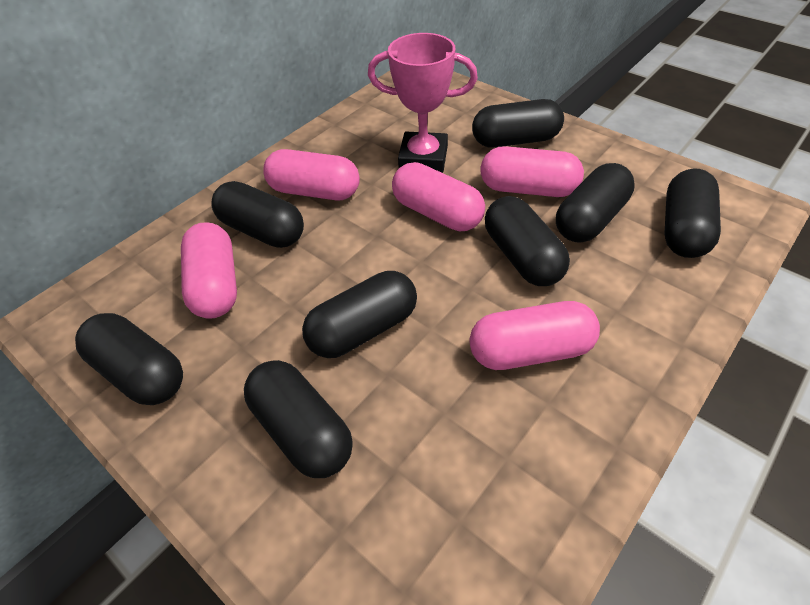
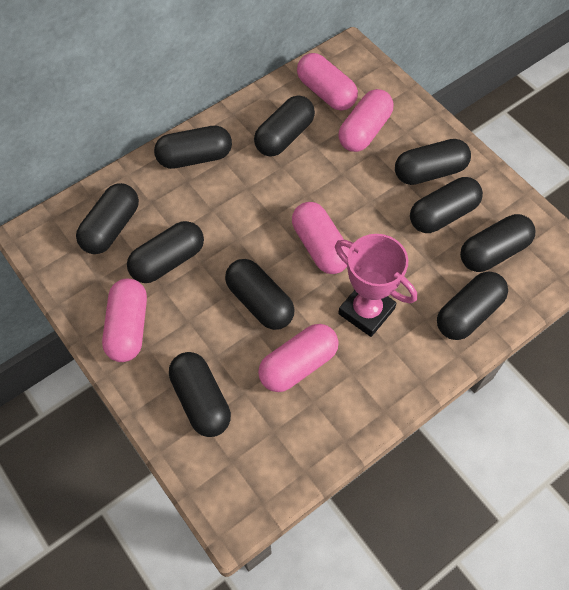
black capsule: [75,313,183,405] [211,181,304,248] [244,360,353,478] [302,271,417,358] [472,99,564,148] [485,196,570,286] [556,163,635,243] [664,169,721,258] = 8 -> [76,183,139,254] [127,221,204,283] [154,126,232,169] [169,352,231,437] [225,259,295,330] [254,95,315,157] [395,139,471,185] [410,177,483,233] [437,271,508,340] [460,214,535,272] = 10

